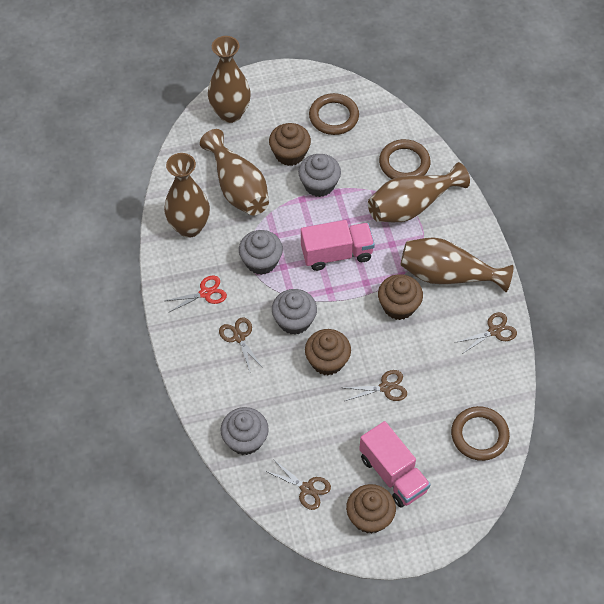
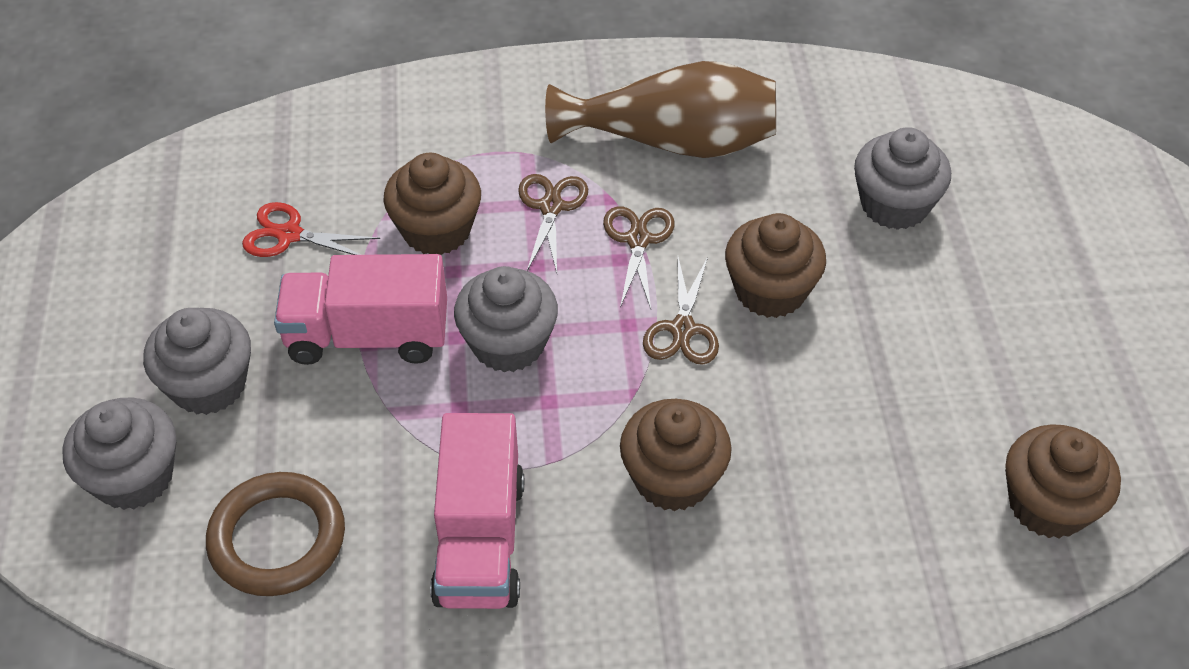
brown ring: [309,93,359,135] [379,139,431,179] [451,406,510,461] = 3 -> [206,472,345,596] = 1
brown scissors: [219,317,264,371] [265,459,331,510] [345,370,407,401] [455,312,517,354] = 4 -> [518,174,588,273] [603,206,675,309] [643,257,719,365] = 3
brown vase: [164,153,210,238] [200,129,269,215] [208,36,251,123] [368,162,470,222] [401,238,514,292] = 5 -> [545,61,776,158] = 1

